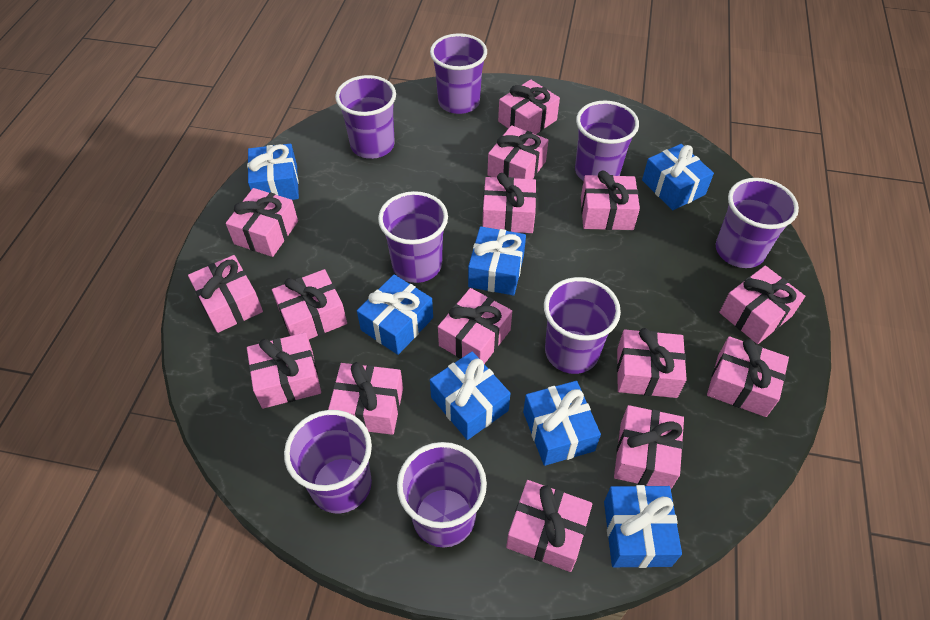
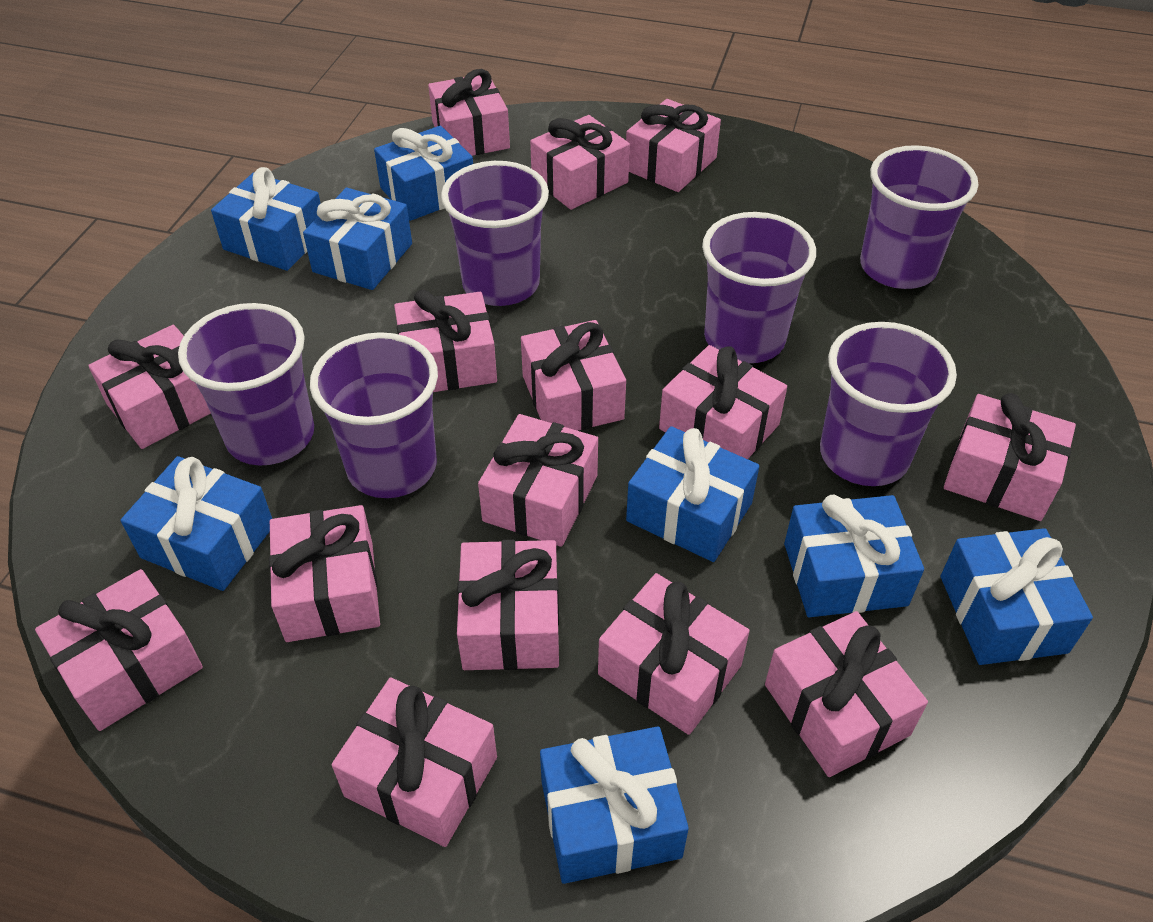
blue gift: [247,144,299,200] [357,275,433,355] [430,351,511,440] [468,226,526,295] [523,381,601,466] [604,485,682,568] [642,144,714,210] = 7 -> [121,456,272,591] [211,167,321,271] [303,188,412,290] [374,126,473,221] [540,726,689,884] [626,426,759,562] [784,494,924,617] [941,528,1093,665] = 8
purple cup: [284,410,372,514] [335,75,396,159] [378,191,448,283] [397,442,487,548] [430,33,487,114] [544,277,621,374] [575,100,639,181] [716,178,799,268] = 8 -> [178,303,314,466] [310,332,438,498] [441,161,549,306] [702,212,816,363] [820,322,957,486] [860,145,978,289] = 6

